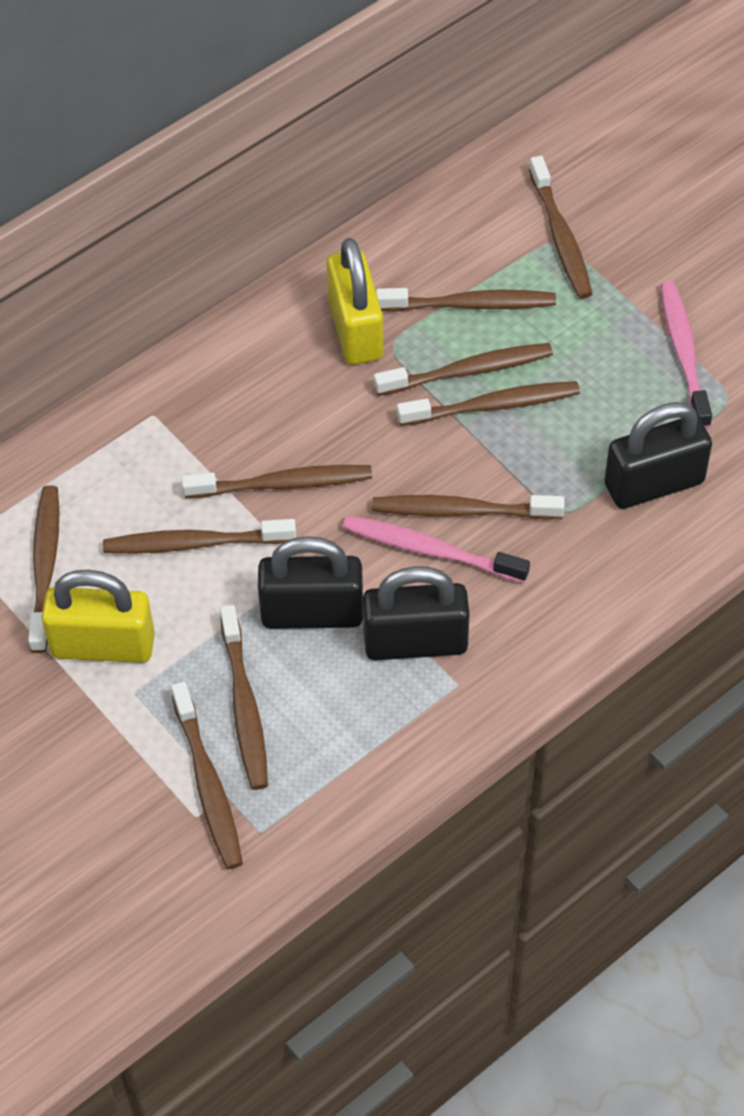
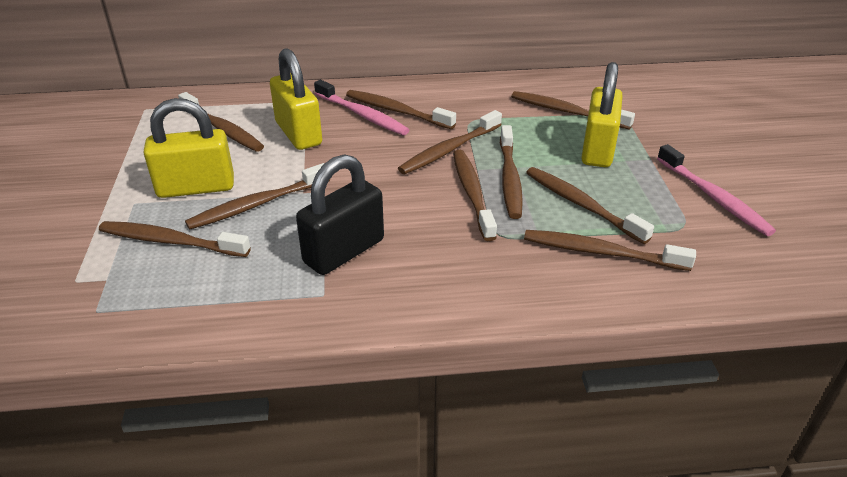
black padlock: [258,536,363,629] [363,566,470,661] [605,402,712,509] = 3 -> [296,154,384,275] = 1
yellow padlock: [41,570,155,663] [327,238,383,365] = 2 -> [144,98,234,198] [270,48,322,150] [581,62,623,167] = 3

